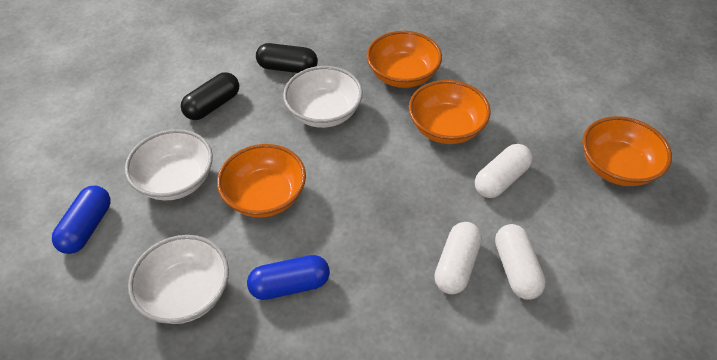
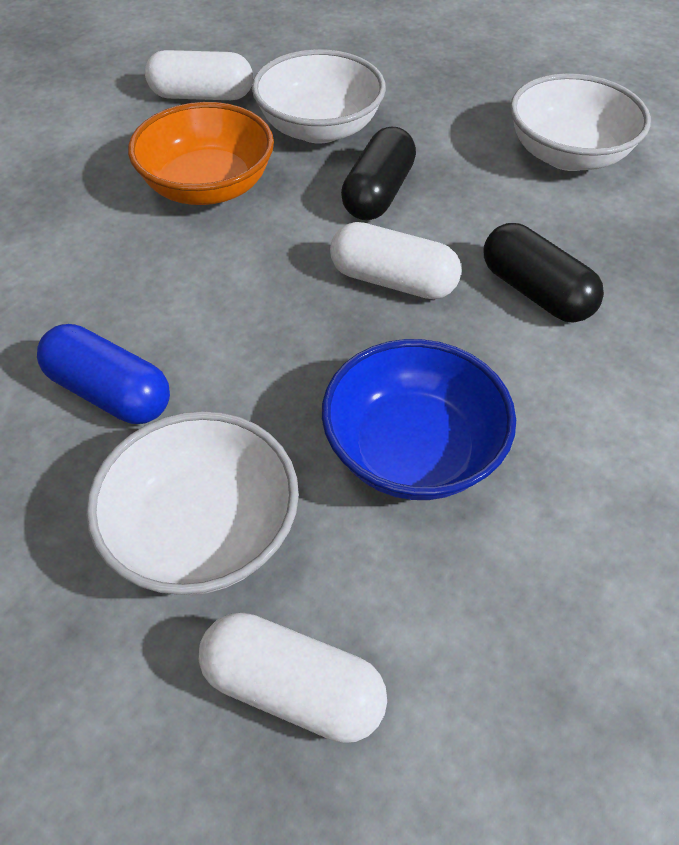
blue bowl: none = 0 -> [322,339,516,500] = 1
blue capsule: [52,185,111,254] [247,255,330,300] = 2 -> [37,324,170,424] = 1
orange bowl: [217,144,306,218] [367,31,442,88] [409,80,491,144] [582,116,672,186] = 4 -> [128,102,274,205] = 1

